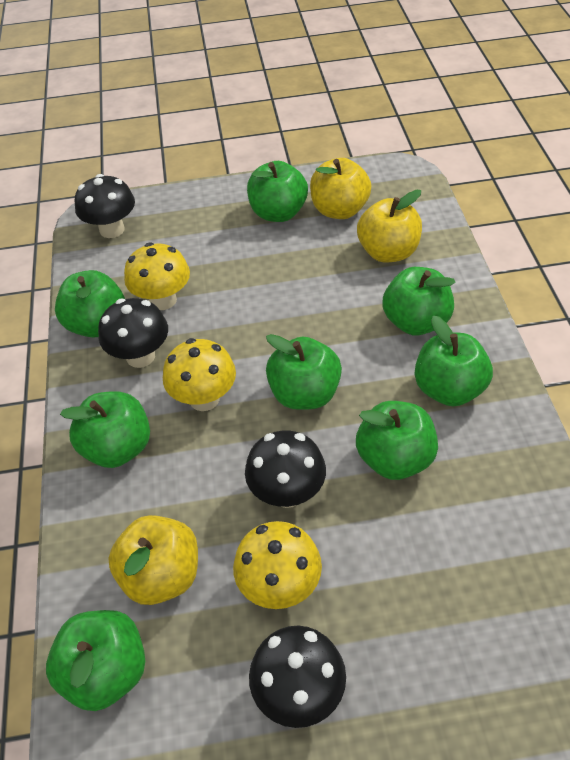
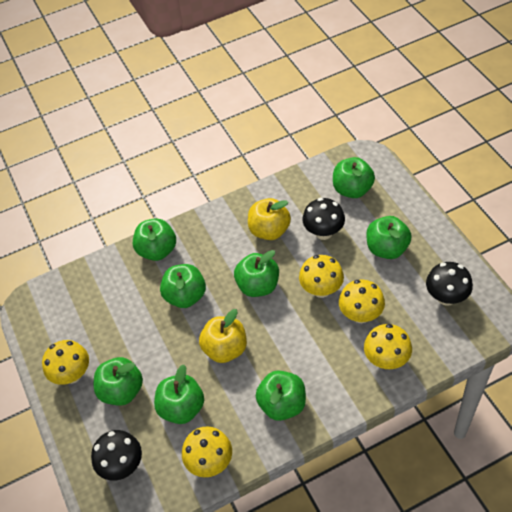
black mushroom: [75,174,135,238] [98,298,168,368] [245,430,326,508] [249,626,346,728] = 4 -> [91,430,142,481] [302,198,345,240] [426,262,473,306] = 3
yellow apple: [108,515,198,605] [310,158,371,219] [357,189,422,262] = 3 -> [199,309,247,363] [248,198,291,240] = 2
yellow mushroom: [124,242,190,310] [163,338,236,411] [233,521,322,609] = 3 -> [42,340,89,385] [182,426,232,477] [299,255,344,298] [339,280,385,323] [364,324,412,369] = 5

